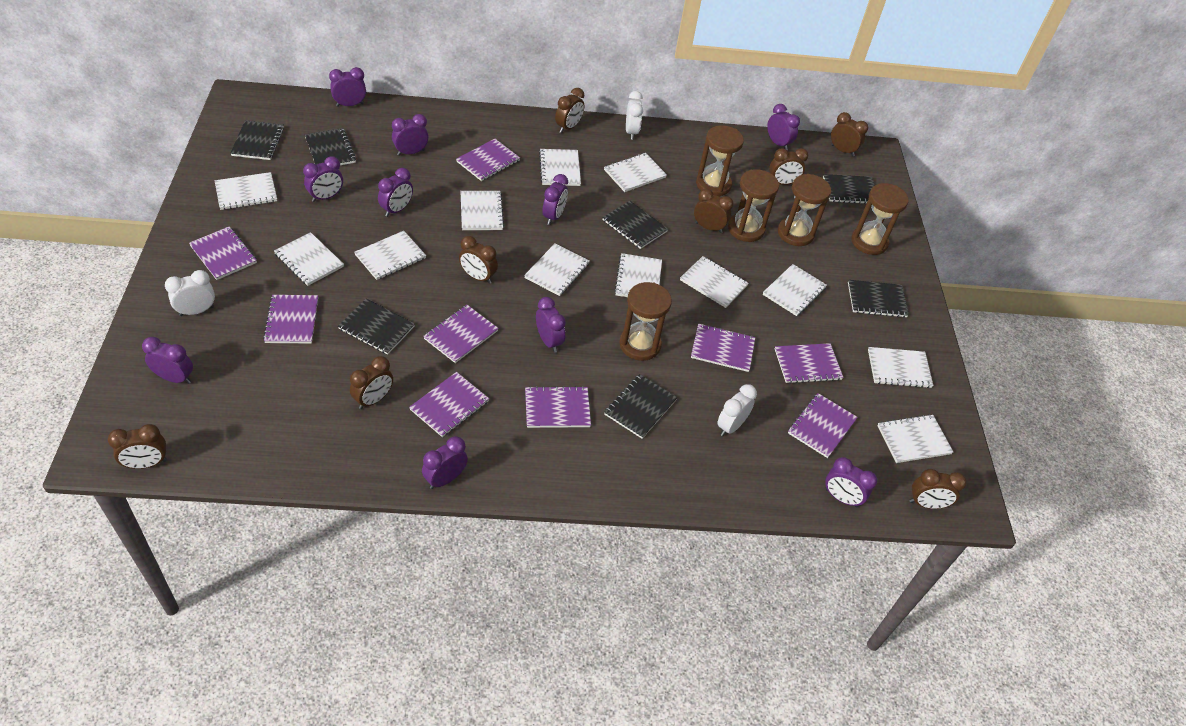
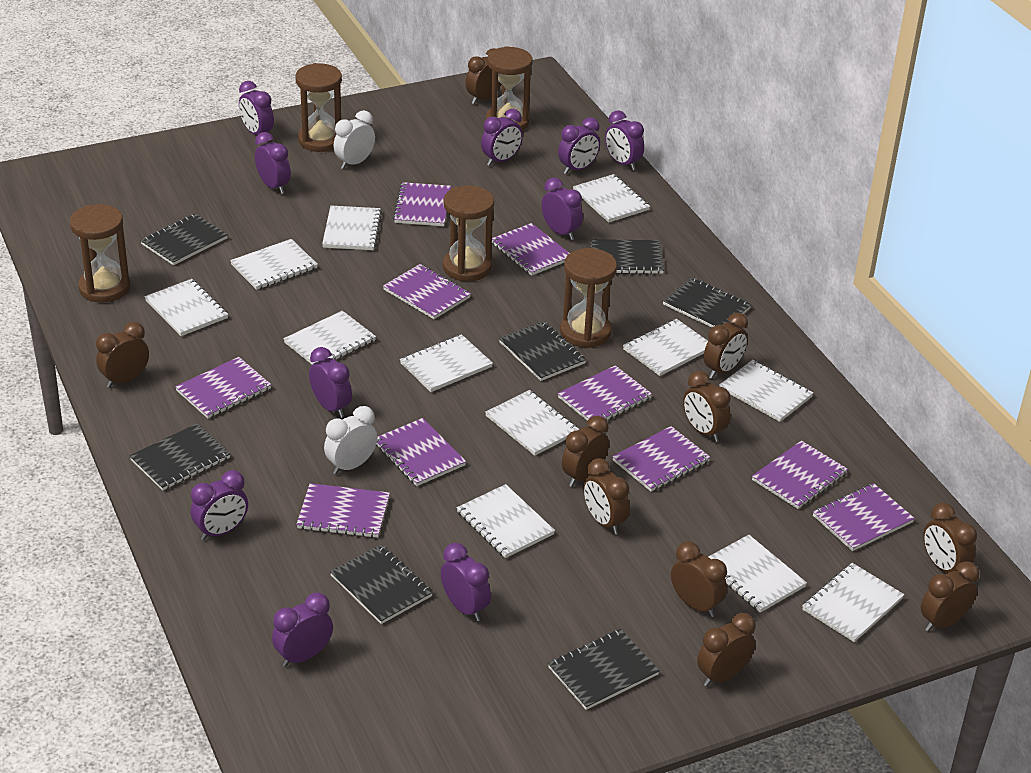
brown clock: [108,424,167,469] [350,356,393,409] [459,236,498,284] [555,88,584,133] [694,189,734,233] [769,148,808,185] [831,112,868,156] [909,469,967,509] = 8 -> [96,322,149,388] [466,48,501,104] [562,416,609,487] [584,458,630,534] [671,541,727,617] [683,371,731,442] [697,613,756,687] [704,313,748,379] [921,561,979,632] [923,503,977,573] = 10
purple notebook: [189,226,257,280] [263,295,318,343] [409,372,489,437] [423,305,499,363] [456,139,520,181] [525,386,591,428] [691,324,755,372] [775,343,843,384] [788,393,858,458] = 9 -> [175,357,272,418] [296,483,390,538] [376,418,466,486] [383,264,471,319] [393,182,451,226] [492,223,570,276] [558,365,652,421] [612,426,710,492] [752,441,848,509] [813,483,915,551] = 10
white clock: [165,270,215,316] [626,91,643,140] [717,384,757,436] = 3 -> [324,406,377,475] [333,110,375,169] = 2

